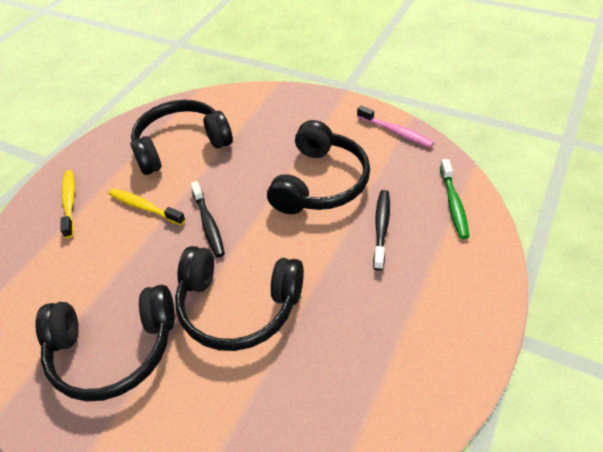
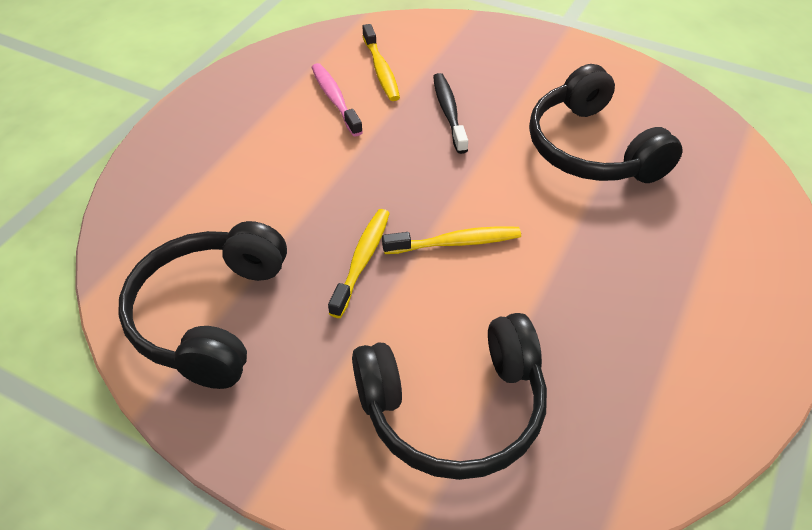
black headphones: [35,285,175,402] [131,100,233,175] [175,246,304,351] [267,120,370,214] = 4 -> [118,221,287,389] [352,313,547,480] [529,64,683,183] = 3
black toothbrush: [191,181,225,257] [373,190,390,270] = 2 -> [433,73,468,154] = 1
green toothbrush: [440,159,469,239] = 1 -> none = 0
yellow toothbrush: [60,170,75,238] [108,188,185,225] = 2 -> [328,209,390,318] [362,24,400,101] [382,226,521,254] = 3

